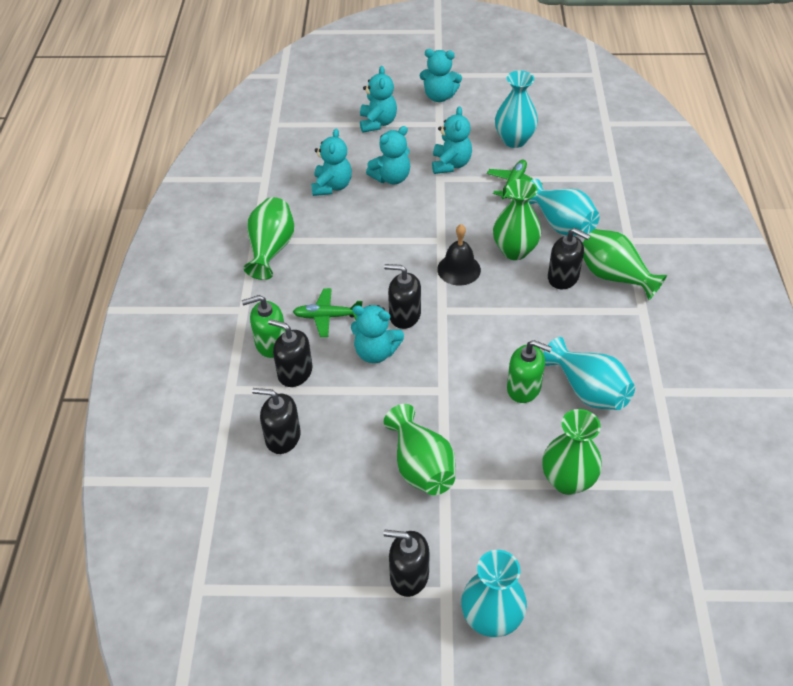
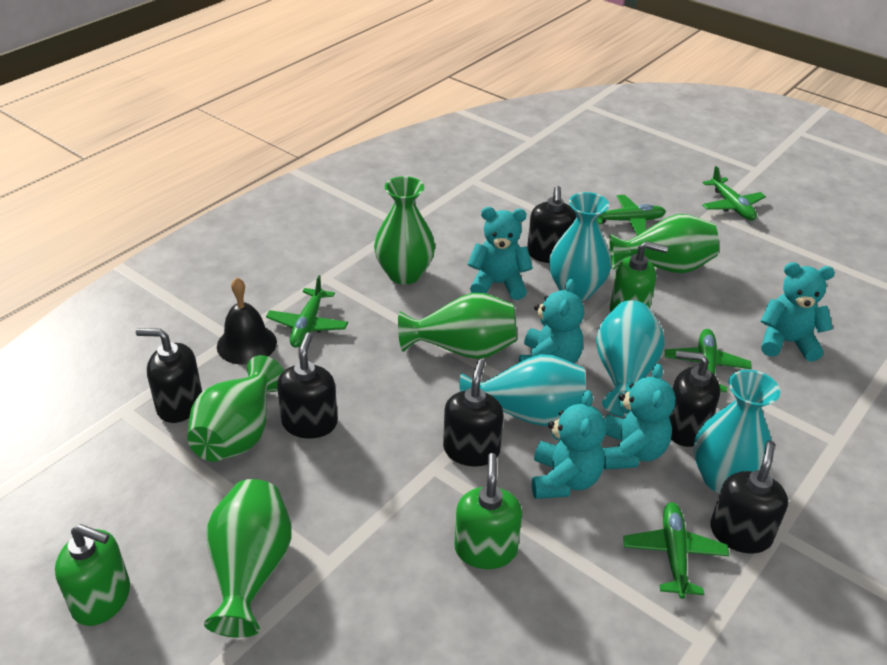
black soap dispenser: [252,388,301,454] [268,319,312,387] [383,530,430,597] [384,264,421,329] [548,228,590,290] = 5 -> [136,328,202,423] [277,333,338,438] [443,359,504,466] [527,186,577,263] [669,350,720,447] [710,441,788,554] = 6
green plane: [293,288,362,337] [487,159,543,199] = 2 -> [266,275,348,347] [597,195,666,236] [623,502,730,599] [665,329,752,392] [702,166,766,221] = 5
green soap dispenser: [242,295,285,358] [507,340,552,403] = 2 -> [55,524,130,626] [454,453,522,569] [610,241,668,313] = 3
turquoise teddy bear: [311,128,352,196] [351,305,404,363] [360,66,397,133] [366,126,410,184] [419,49,462,102] [432,106,472,174] = 6 -> [467,207,533,300] [519,279,584,364] [532,390,606,499] [603,363,676,469] [761,262,835,362] = 5

